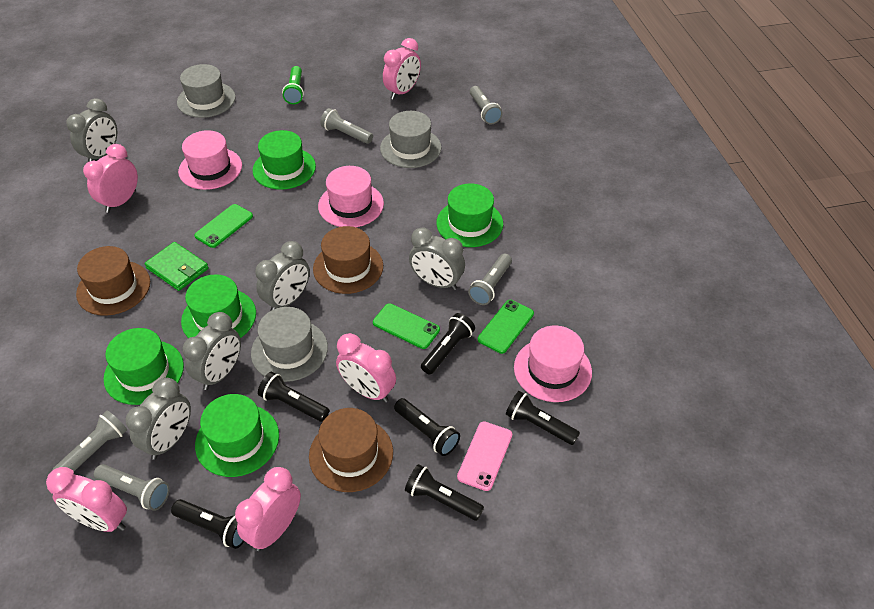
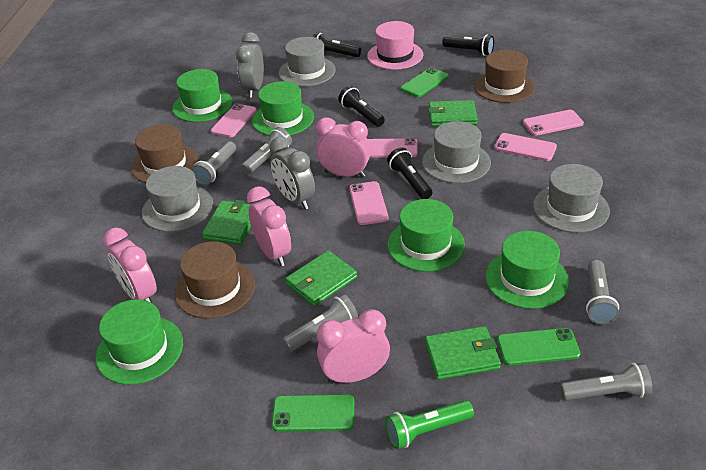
black flashlight: [171,499,244,549] [258,372,329,422] [394,398,460,456] [405,464,484,521] [421,313,475,375] [506,391,580,445] = 6 -> [312,33,361,57] [338,86,385,127] [387,147,432,199] [442,35,494,56] = 4
green wallet: [144,242,209,291] = 1 -> [202,200,251,245] [285,250,357,306] [425,326,501,380] [429,100,478,126] = 4
grey clock: [66,98,117,162] [126,378,191,460] [183,312,241,390] [255,241,310,311] [409,228,465,290] = 5 -> [236,32,264,98] [269,136,315,209] = 2
grey hat: [177,64,236,118] [251,307,328,382] [380,111,441,168] = 3 -> [142,166,213,232] [279,37,336,87] [422,121,491,183] [533,164,610,233] = 4
pink clock: [46,467,127,532] [83,144,138,213] [235,467,301,551] [336,333,396,403] [383,38,421,100] = 5 -> [103,227,157,303] [247,186,291,266] [316,117,371,177] [317,309,390,384] = 4
pink hat: [178,130,242,190] [318,166,384,227] [514,326,592,402] = 3 -> [367,21,423,70] = 1
pink phone: [457,421,512,491] = 1 -> [211,103,257,137] [349,181,389,225] [368,138,418,158] [494,133,557,161] [523,110,584,136] = 5

